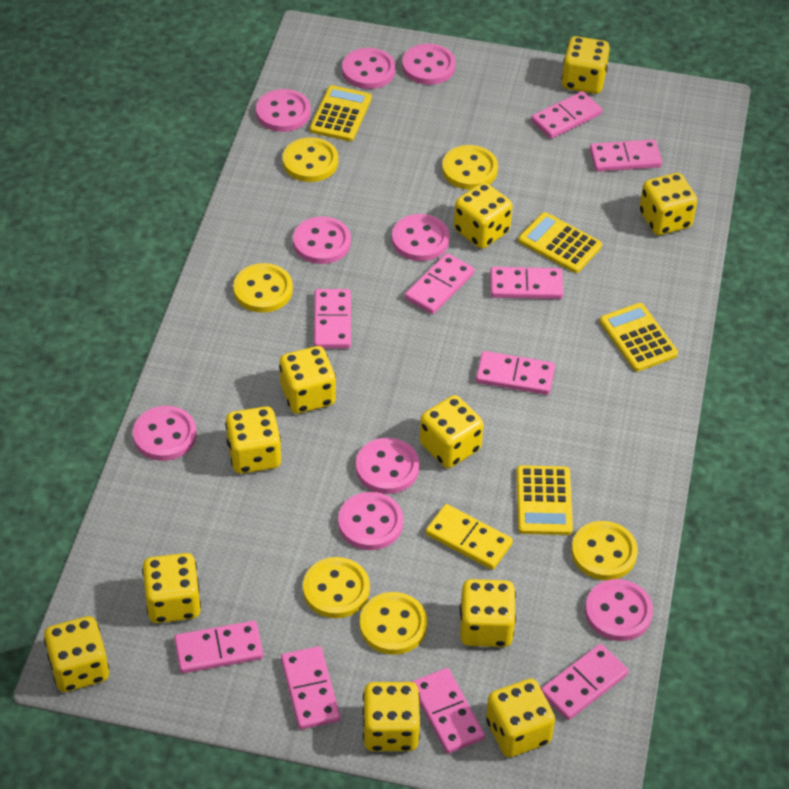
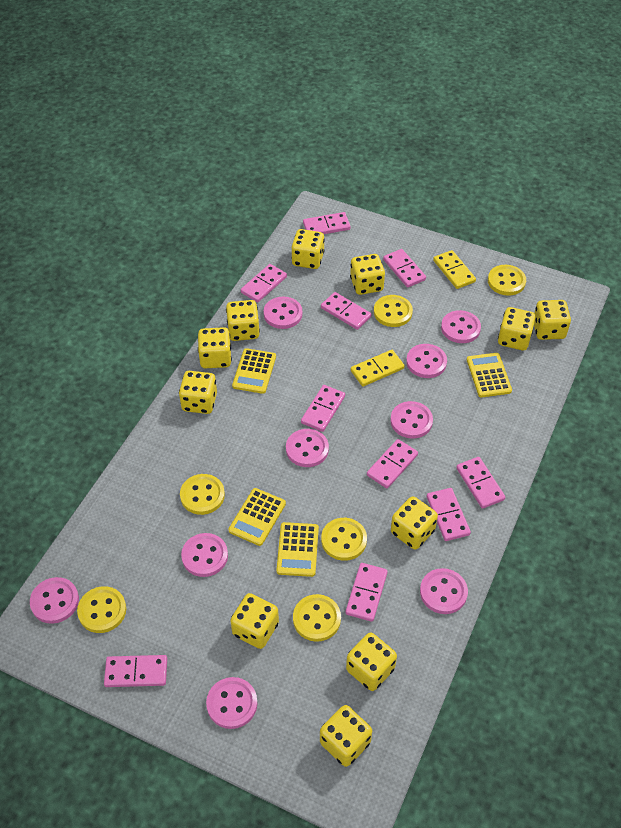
yellow domino: [426,504,513,570] = 1 -> [351,350,405,386] [433,250,476,289] = 2

